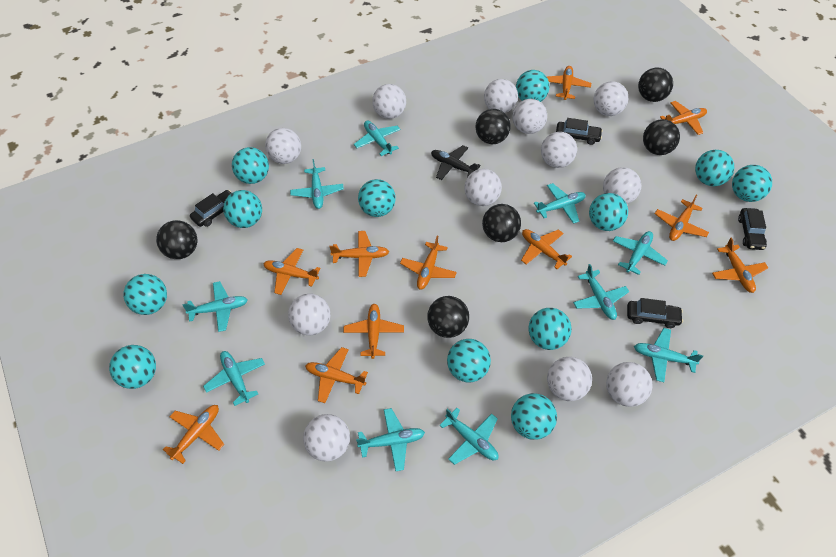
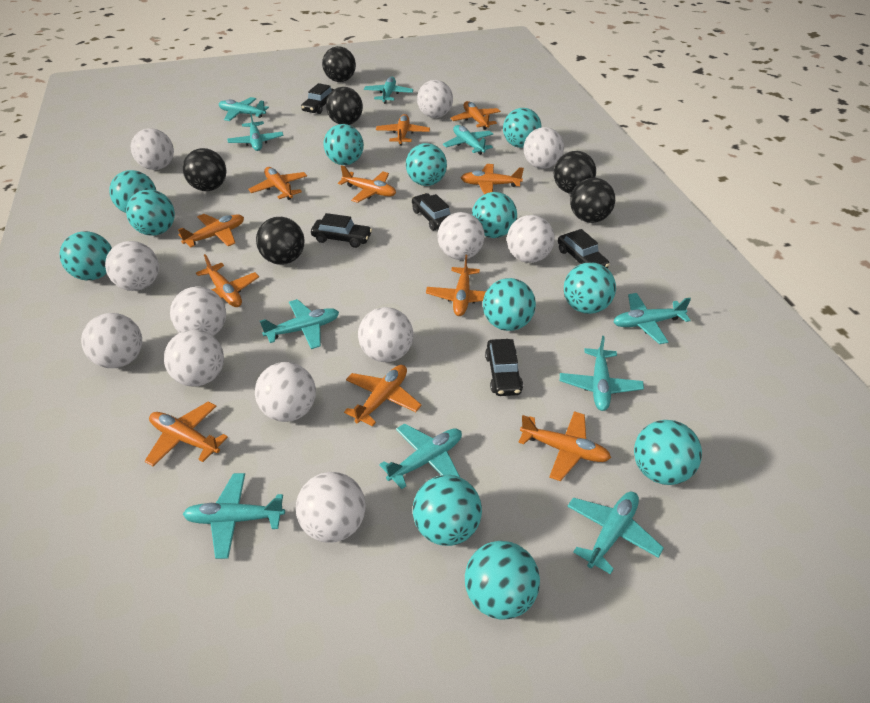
black car: [190,190,231,227] [556,118,603,145] [627,298,683,328] [738,208,767,250] = 4 -> [301,83,334,114] [311,213,372,248] [412,193,451,231] [485,339,523,396] [558,229,610,268] = 5
black plane: [431,145,481,180] = 1 -> none = 0

